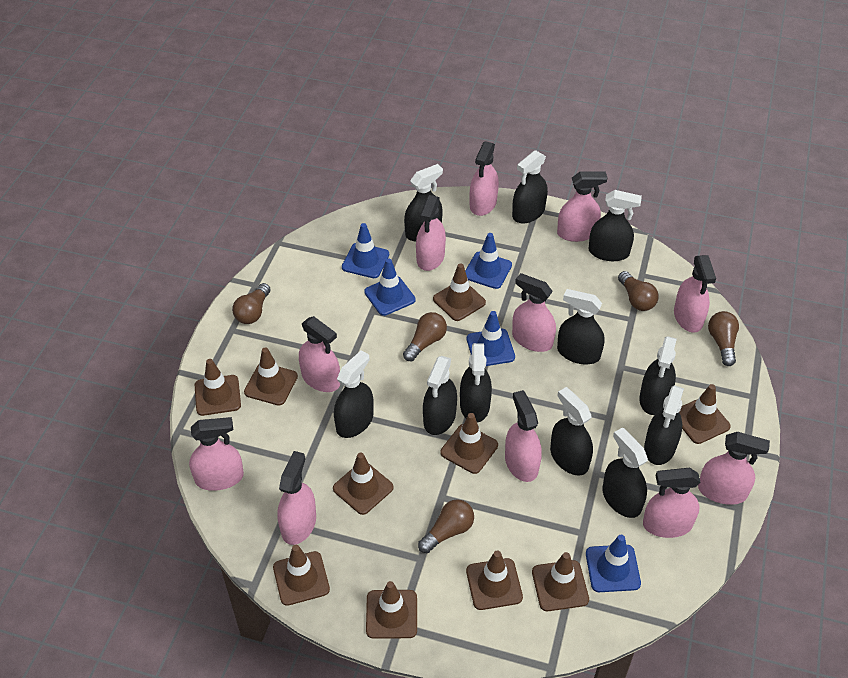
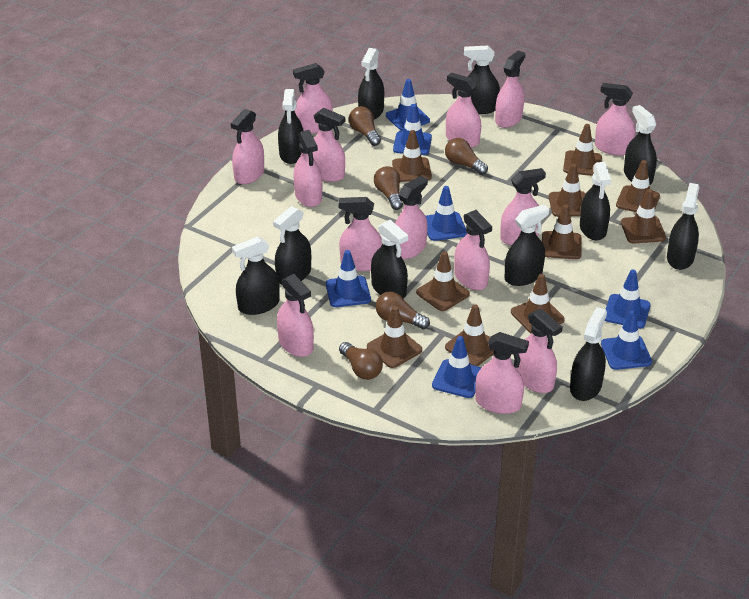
blue traffic cone: [342,223,389,278] [364,258,416,316] [465,233,512,289] [467,311,515,366] [586,535,641,592] = 5 -> [326,250,371,307] [386,79,430,131] [393,104,432,155] [426,186,467,241] [432,336,481,398] [601,310,652,370] [605,270,651,329] = 7
pink spray bottle: [189,417,244,491] [277,451,316,545] [299,316,340,392] [416,195,446,271] [470,141,499,216] [505,390,542,482] [512,273,556,352] [557,171,608,242] [643,468,700,538] [674,255,716,333] [698,432,770,505] = 11 -> [231,109,264,184] [277,274,314,357] [293,63,333,134] [293,130,322,207] [312,108,345,182] [338,197,383,271] [395,176,428,259] [446,73,481,148] [454,210,492,290] [475,332,529,414] [495,51,525,128] [500,168,546,245] [516,309,563,393] [595,83,635,155] = 14

